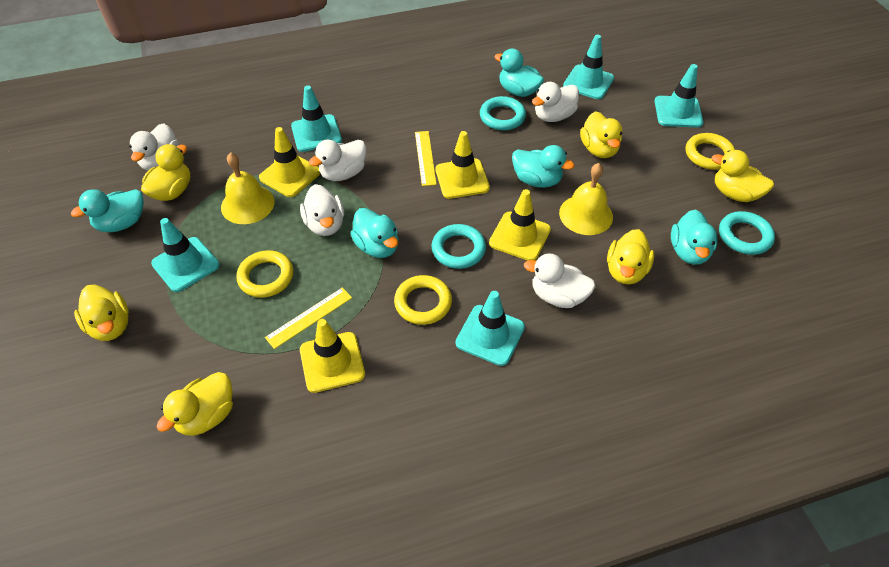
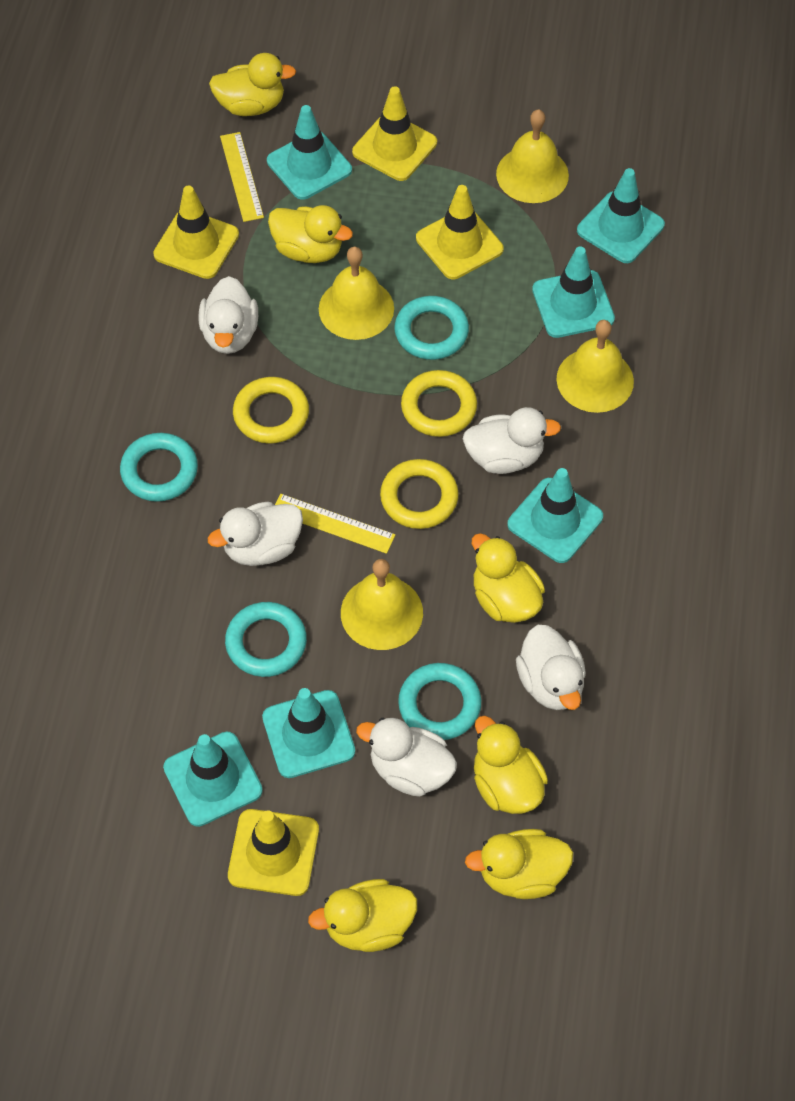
turquoise duck: [71,189,144,232] [350,208,398,258] [494,49,544,97] [512,145,574,188] [671,209,718,265] = 5 -> none = 0
turquoise ring: [431,224,486,269] [480,96,526,130] [719,211,775,255] = 3 -> [120,433,198,502] [225,602,307,677] [394,296,469,360] [398,663,481,740] = 4
turquoise traffic cone: [151,218,220,292] [291,85,342,152] [456,291,525,366] [563,34,614,99] [654,64,704,128] = 5 -> [163,731,263,827] [262,688,355,778] [267,105,352,200] [507,468,603,563] [532,246,615,338] [577,168,665,263] = 6
yellow bell: [221,152,275,224] [559,163,613,235] = 2 -> [319,247,394,340] [341,559,423,650] [496,109,569,203] [557,320,634,413] = 4

